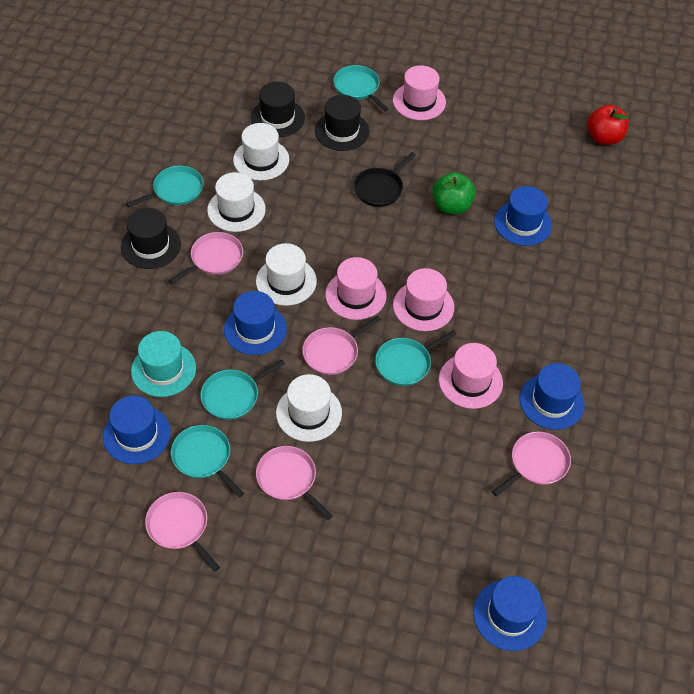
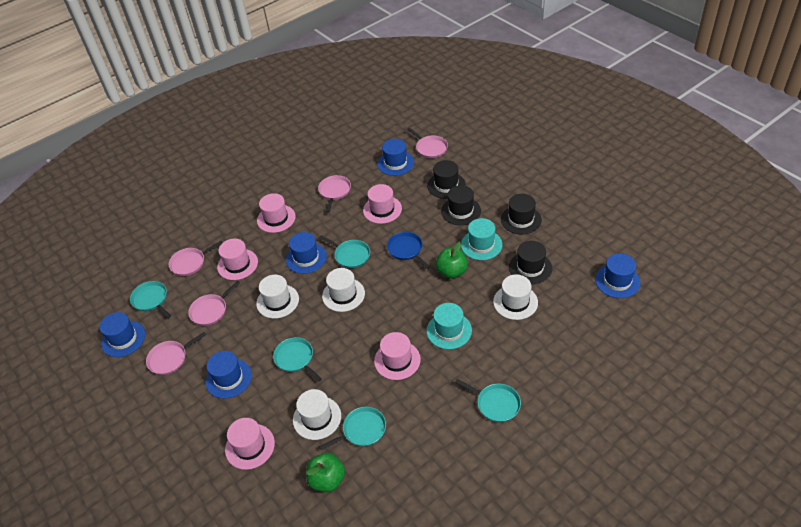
black hat: [121,208,181,269] [251,82,305,137] [315,95,369,151] = 3 -> [427,160,466,199] [441,185,481,225] [501,194,542,235] [509,241,552,284] = 4
black pan: [354,152,416,207] = 1 -> none = 0
blue pan: none = 0 -> [387,232,430,269] = 1
green apple: [432,172,476,214] = 1 -> [306,453,345,492] [436,241,468,279] = 2
pink hat: [325,257,387,320] [393,65,446,120] [393,268,454,331] [439,343,503,409] = 4 -> [217,239,258,280] [225,418,275,470] [257,193,296,233] [363,184,402,224] [374,332,421,380] = 5
red apple: [587,104,629,145] = 1 -> none = 0
turquoise hat: [131,331,196,397] = 1 -> [427,303,472,349] [461,218,502,260] = 2

